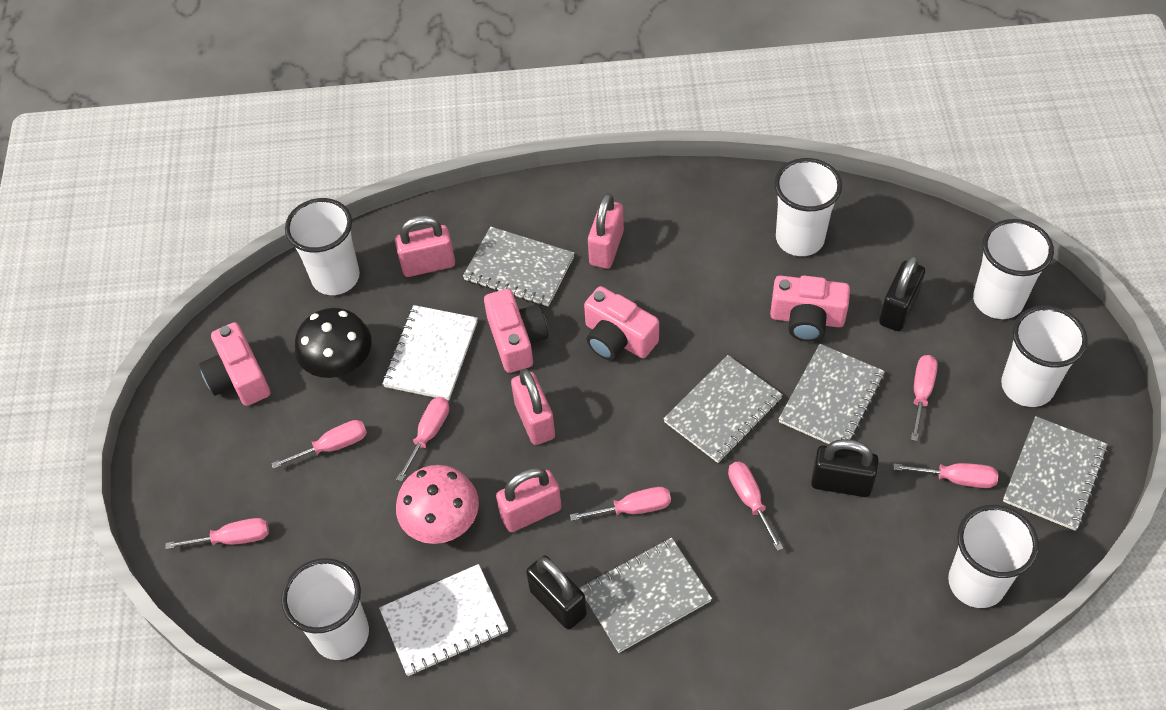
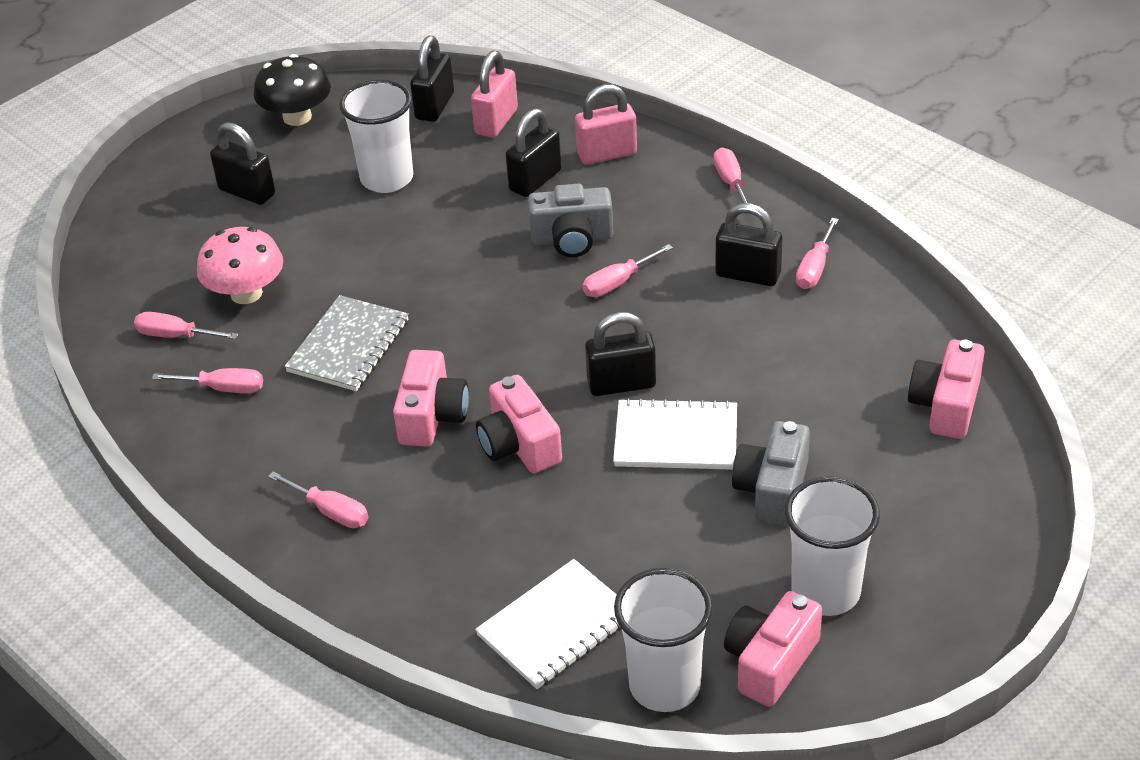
black padlock: [526,556,587,630] [811,439,879,497] [879,255,925,331] = 3 -> [210,122,275,205] [410,36,454,122] [506,108,561,197] [585,312,656,396] [715,203,782,286] = 5
grey camera: none = 0 -> [528,184,613,257] [732,421,810,526] = 2
grey notebook: [463,227,575,307] [580,538,712,653] [663,355,783,463] [779,344,885,444] [1003,416,1108,531] = 5 -> [284,295,409,391] = 1
pink padlock: [395,215,455,277] [496,467,562,532] [511,369,555,445] [588,193,624,269] = 4 -> [471,51,518,138] [575,84,637,165] = 2
pink screwdriver: [166,518,269,549] [271,420,367,469] [396,397,449,482] [570,487,671,521] [728,461,783,551] [894,463,998,488] [911,355,938,441] = 7 -> [134,312,238,339] [152,368,263,393] [268,472,368,528] [583,244,673,297] [714,147,749,214] [796,218,839,289] = 6
white cup: [281,558,369,660] [285,198,360,295] [774,158,842,256] [948,505,1039,608] [973,219,1054,319] [1001,306,1088,407] = 6 -> [339,79,413,193] [614,568,713,712] [785,476,880,616] = 3

